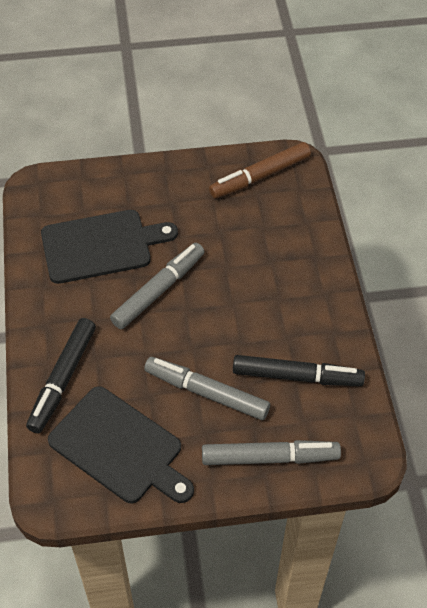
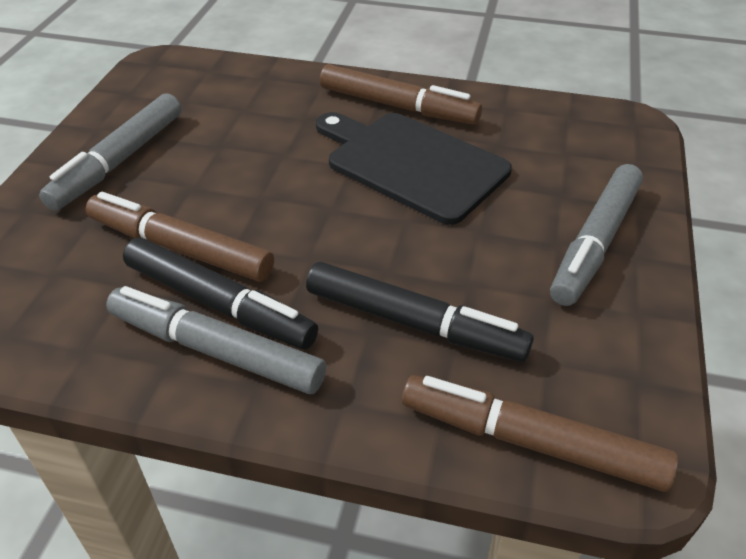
black cutting board: [41,210,178,284] [48,386,194,503] = 2 -> [316,112,512,225] = 1
brown marker: [209,142,311,199] = 1 -> [86,192,274,282] [320,64,482,125] [402,375,678,492] = 3

